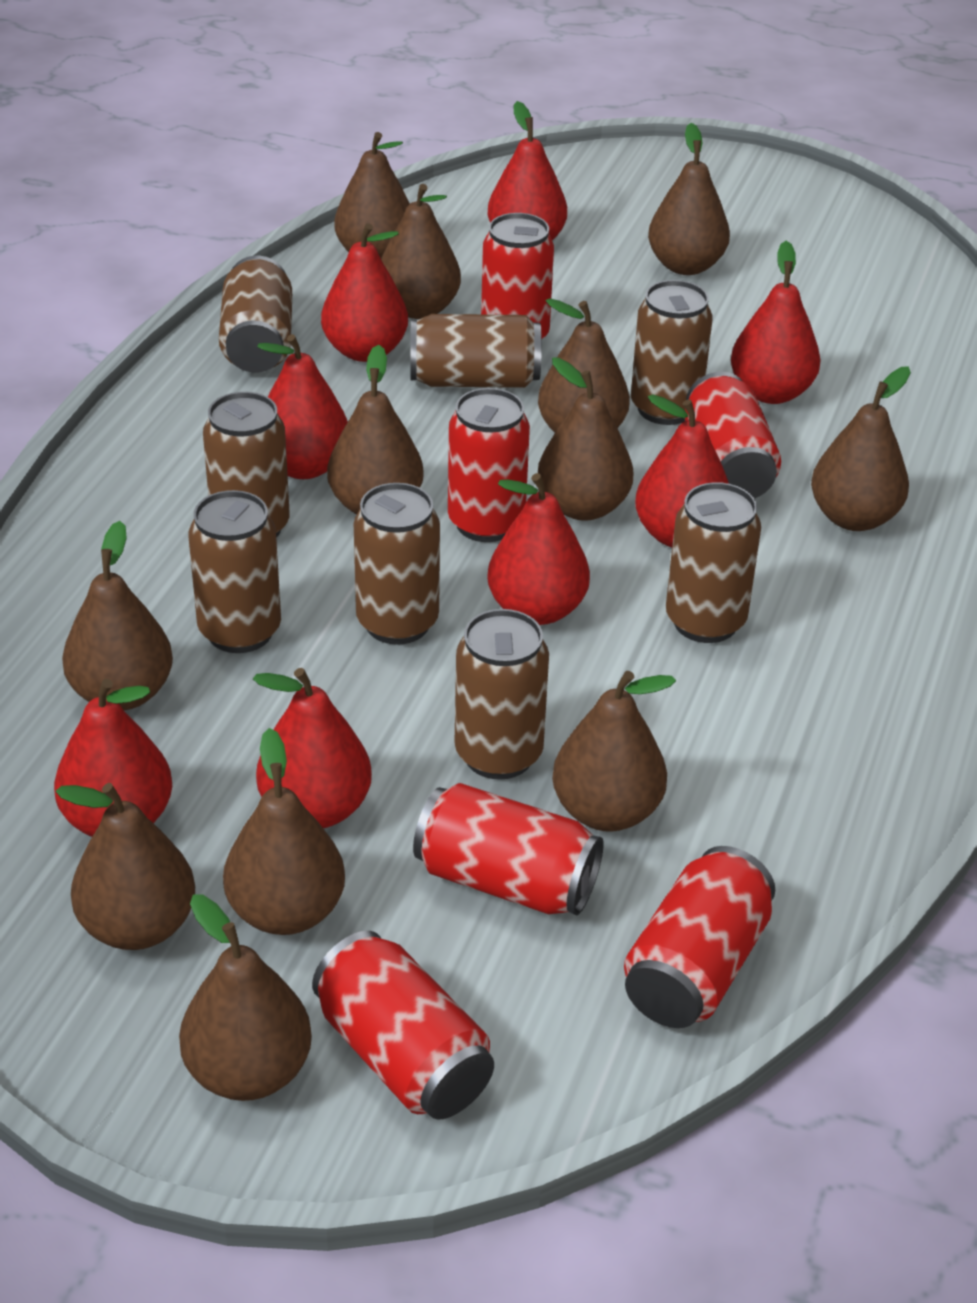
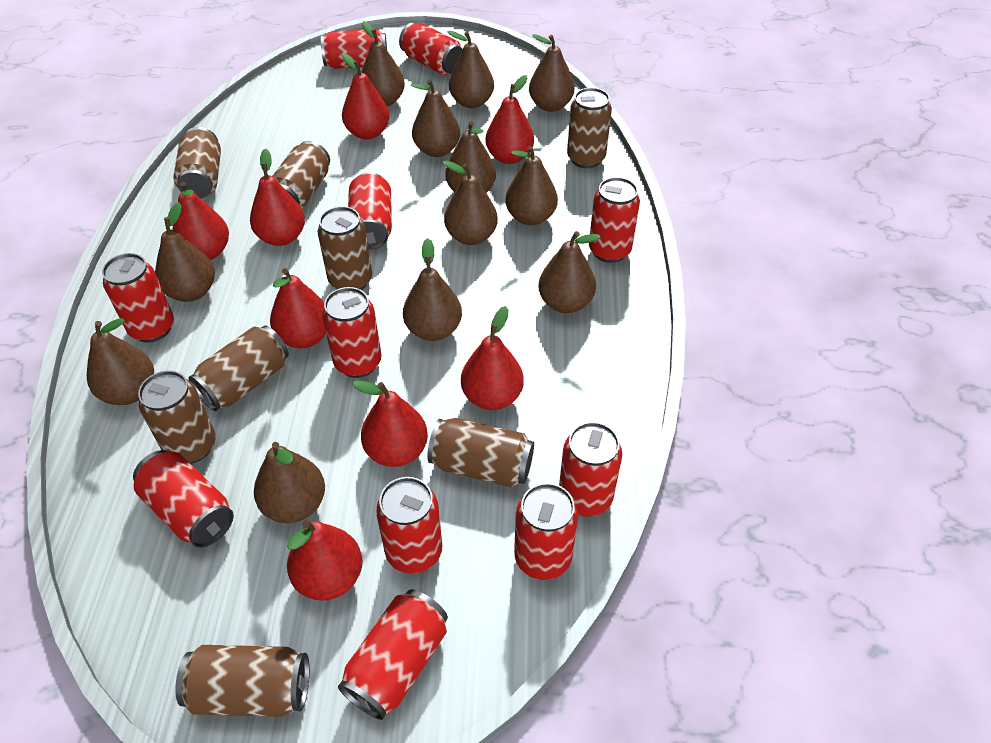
red can: [312,931,494,1120] [413,783,604,916] [448,388,530,542] [481,213,554,339] [624,846,775,1028] [685,372,781,499] = 6 -> [102,253,174,343] [133,450,234,548] [321,29,387,69] [322,287,382,378] [338,589,448,720] [348,172,392,250] [376,477,442,574] [399,23,463,75] [514,483,578,580] [559,422,622,517] [589,177,640,263] = 11

